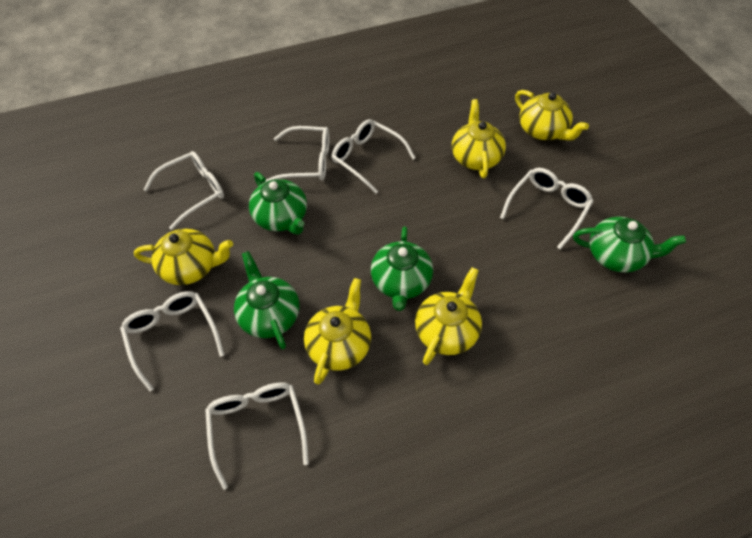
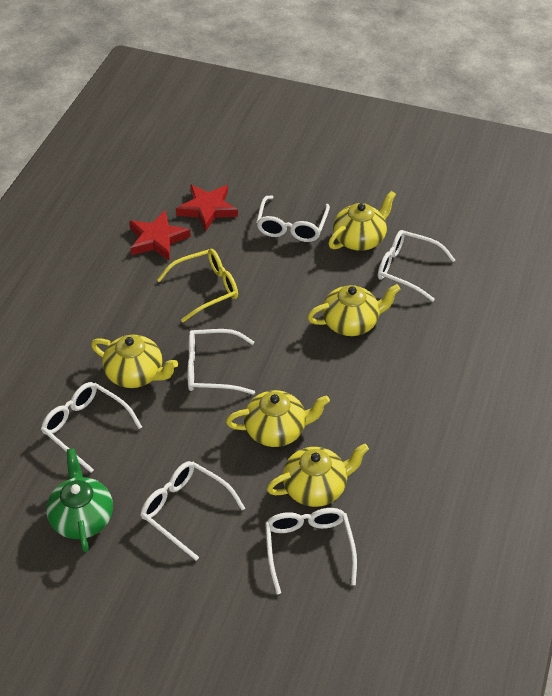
green teapot: [234,251,299,349] [249,172,307,235] [371,226,433,311] [573,217,686,273] = 4 -> [46,448,113,552] = 1
red star: none = 0 -> [129,211,191,261] [176,184,238,231] = 2
yellow glasses: none = 0 -> [157,249,238,322] = 1

